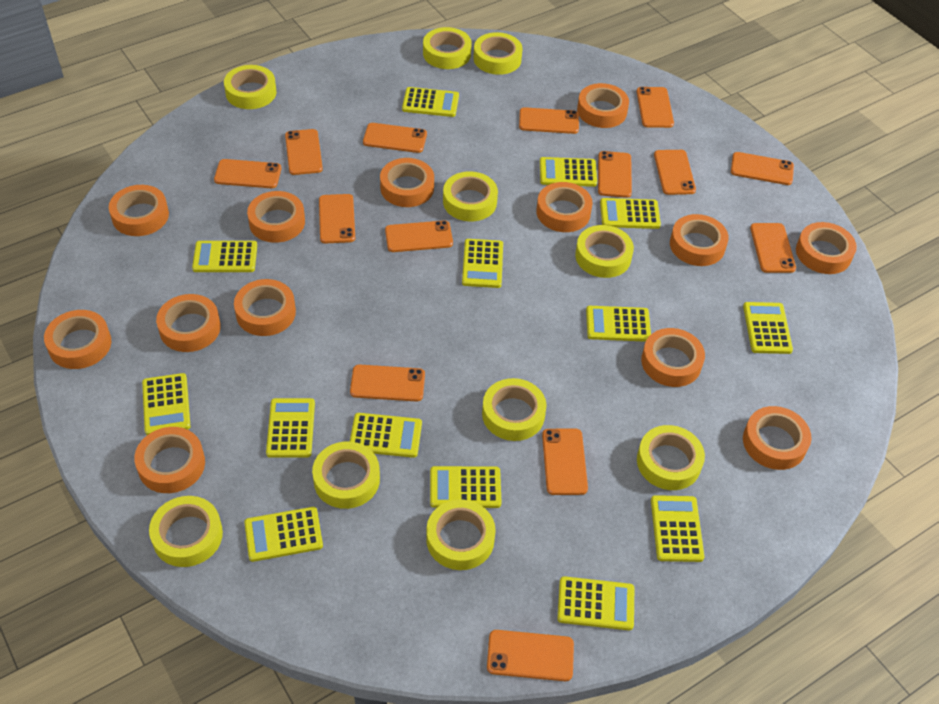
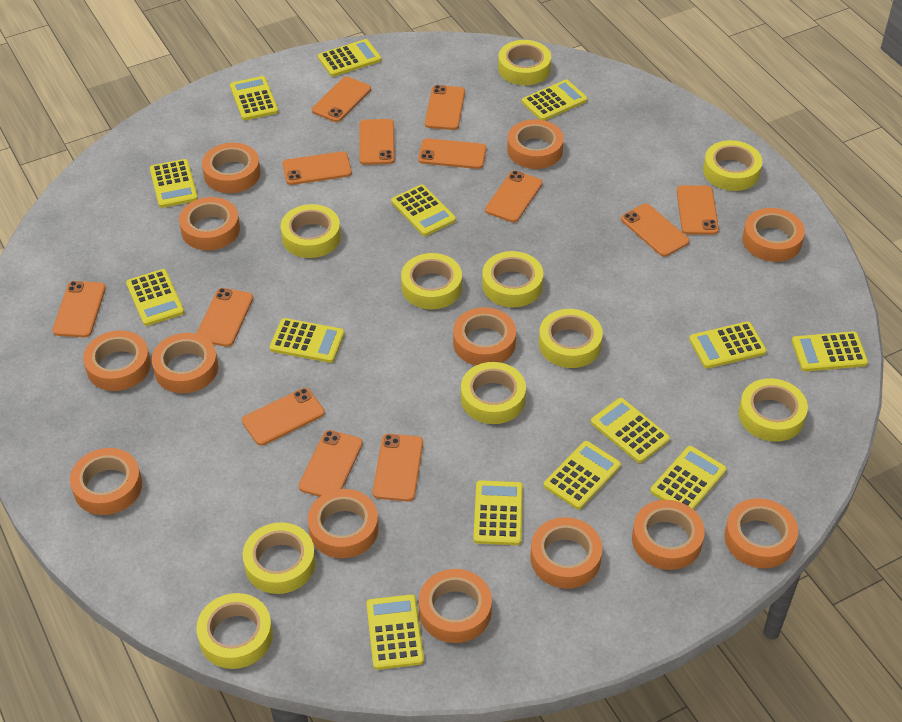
orange phone: [214,159,281,188] [285,129,323,175] [319,194,355,243] [350,364,425,402] [363,123,427,153] [385,221,453,252] [487,630,574,681] [519,107,579,134] [542,429,588,495] [598,151,632,198] [637,87,674,128] [654,150,696,195] [731,152,794,185] [750,223,796,273] = 14 -> [53,281,106,337] [196,288,253,347] [242,388,325,446] [283,151,352,185] [299,430,363,497] [312,77,371,122] [360,119,395,165] [373,434,423,501] [418,138,486,169] [425,85,465,130] [485,171,543,222] [621,204,690,257] [677,185,719,235] = 13

